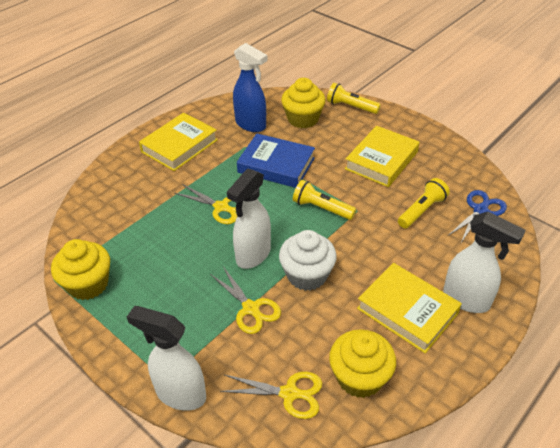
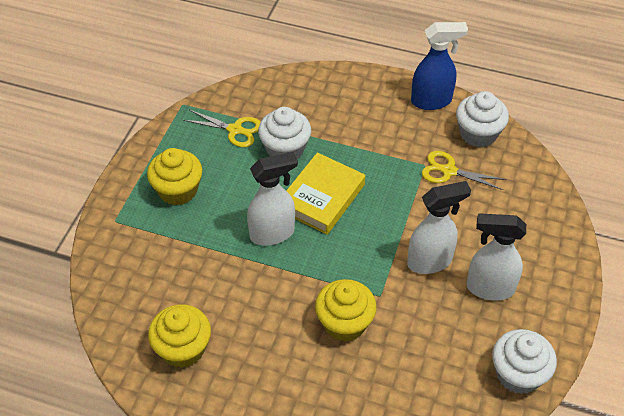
blue book: [237,133,315,188] = 1 -> none = 0
blue scissors: [448,190,507,243] = 1 -> none = 0
white cupcake: [279,230,337,291] = 1 -> [258,107,311,158] [456,91,509,147] [492,329,557,394] = 3
yellow book: [139,113,218,171] [345,126,419,187] [357,263,462,353] = 3 -> [286,153,365,235] = 1
yellow flashlight: [293,180,356,220] [327,83,381,114] [398,178,450,229] = 3 -> none = 0
yellow scissors: [175,184,237,224] [210,267,281,334] [220,372,322,419] = 3 -> [183,110,260,147] [422,151,506,190] = 2

